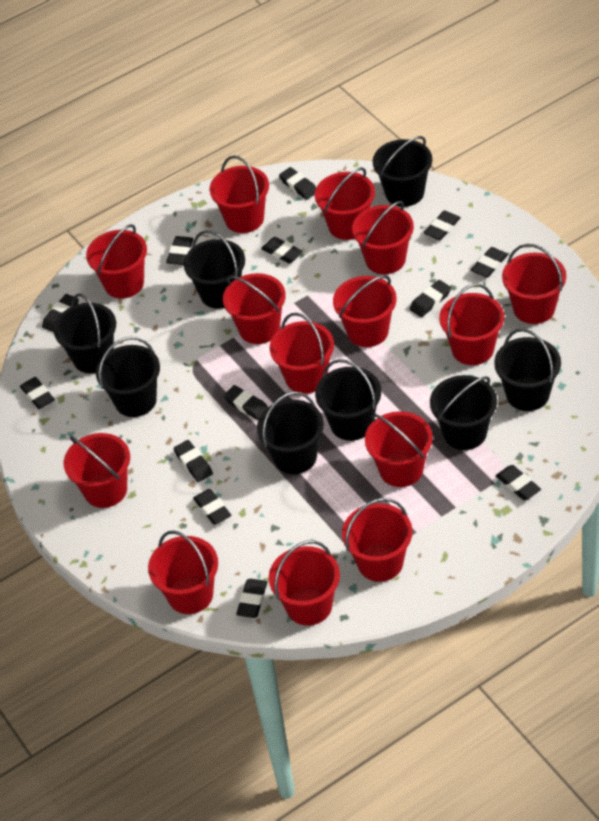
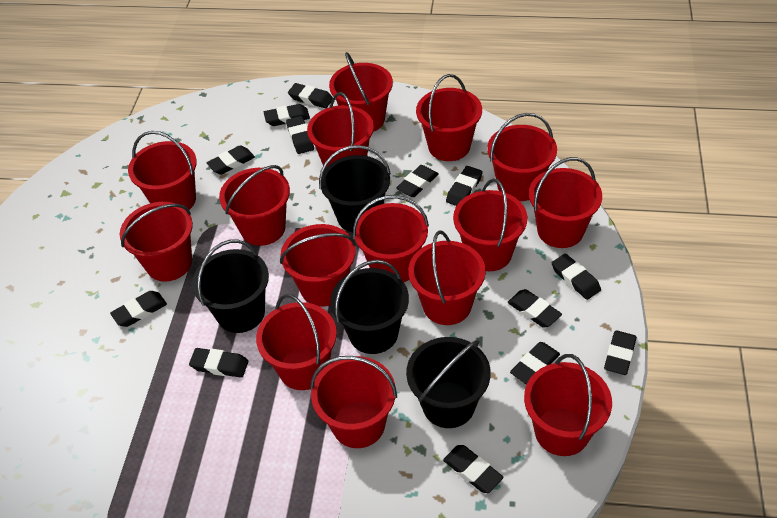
black bucket: [54,294,116,374] [96,336,160,417] [184,230,245,309] [257,392,324,474] [315,359,381,441] [373,136,432,207] [430,375,497,450] [494,329,561,411] = 8 -> [192,240,269,333] [319,145,391,232] [330,260,409,354] [406,337,491,428] = 4
red bucket: [64,433,130,508] [86,224,147,299] [148,531,218,614] [210,155,269,233] [223,273,286,344] [269,540,340,626] [270,312,334,394] [315,167,375,240] [333,275,396,347] [342,498,412,582] [352,201,414,274] [365,411,433,487] [439,283,504,365] [502,244,566,324] = 14 -> [120,202,193,282] [128,131,197,210] [219,165,290,246] [256,294,337,390] [280,224,356,307] [307,92,374,167] [310,356,397,448] [329,52,393,132] [353,195,429,282] [408,230,486,325] [416,74,482,161] [453,179,527,271] [487,113,557,201] [524,354,612,456] [529,157,602,248] = 15

